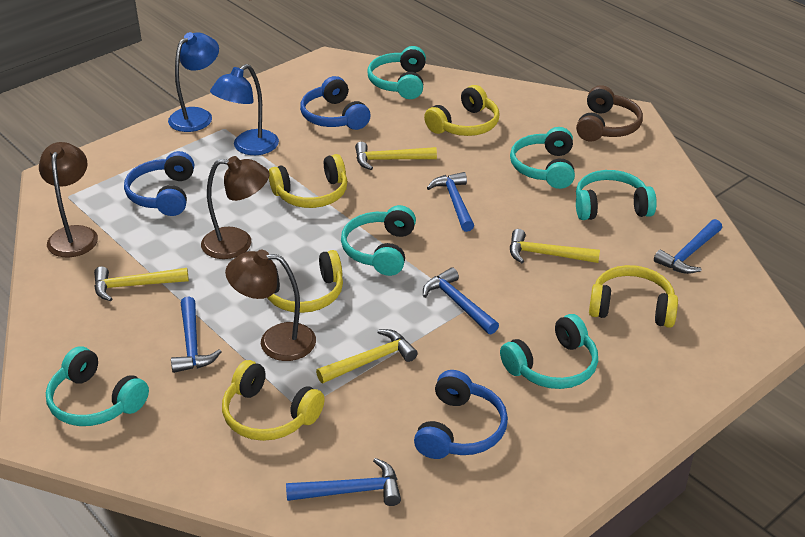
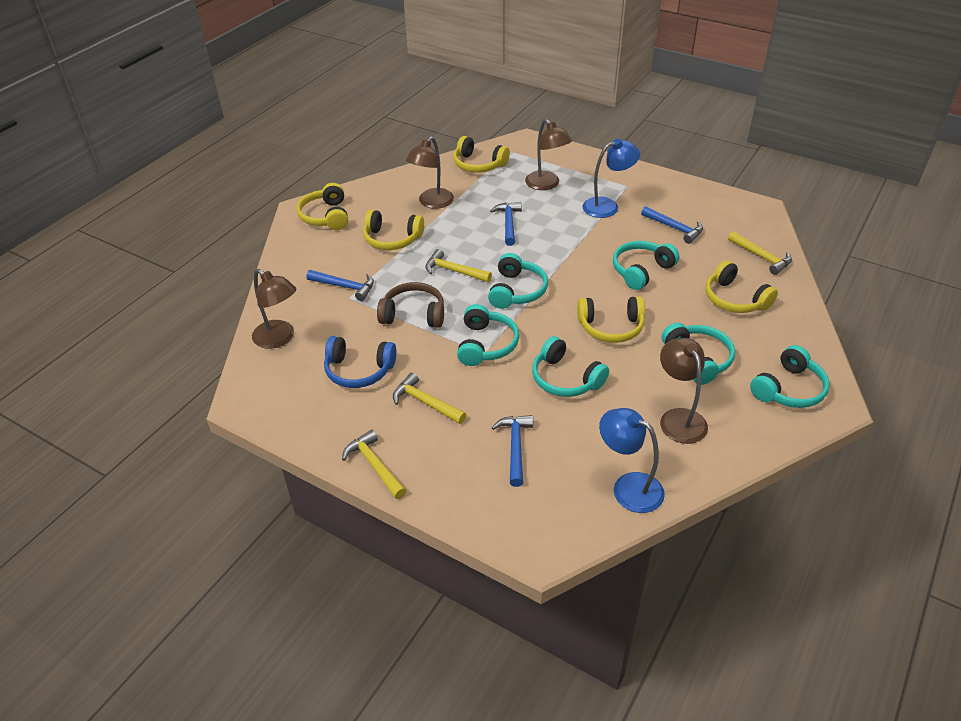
blue hammer: [171,296,222,373] [286,458,401,506] [423,267,499,334] [427,172,474,232] [654,219,722,274] = 5 -> [307,270,374,301] [490,202,522,246] [491,415,533,487] [641,206,703,244] = 4
blue headphones: [124,151,194,216] [300,76,371,130] [414,370,508,459] = 3 -> [324,336,397,388] = 1
brown lamp: [39,142,98,258] [201,156,269,259] [225,250,316,361] = 3 -> [252,269,296,349] [406,136,454,209] [525,119,572,190] [660,338,708,444] = 4

